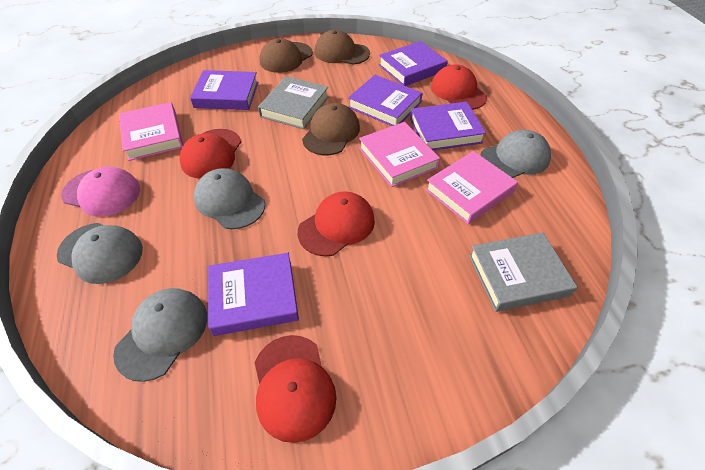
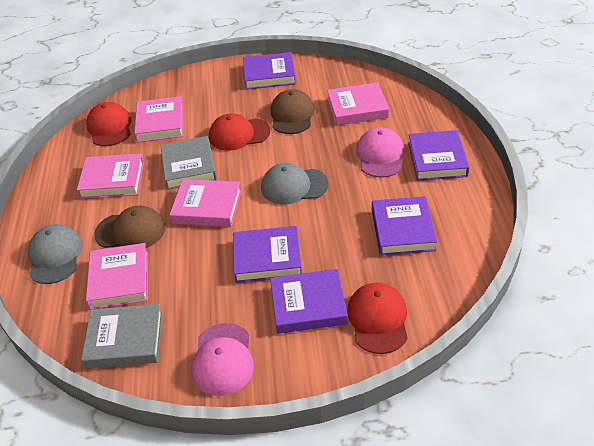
brown cap: [260,38,313,73] [302,103,360,155] [314,30,370,65] = 3 -> [94,205,165,248] [270,89,315,134] = 2
grey cap: [57,223,143,284] [113,288,207,382] [194,168,265,229] [480,130,551,178] = 4 -> [28,224,83,284] [261,163,328,204] = 2
pink book: [119,102,183,161] [359,122,440,187] [425,151,518,224] = 3 -> [77,153,144,199] [86,243,148,310] [134,96,183,142] [170,179,242,227] [327,82,389,126] = 5
pink cap: [61,167,140,217] = 1 -> [191,323,254,396] [356,127,404,178] = 2
red cap: [179,129,241,179] [255,335,336,443] [298,191,375,257] [431,64,487,110] = 4 -> [86,102,131,146] [209,113,270,151] [347,283,408,354] = 3

